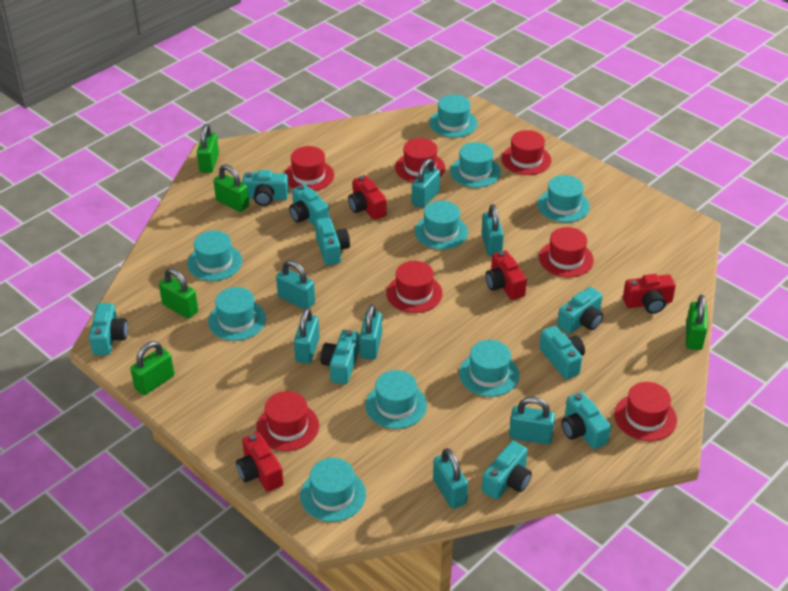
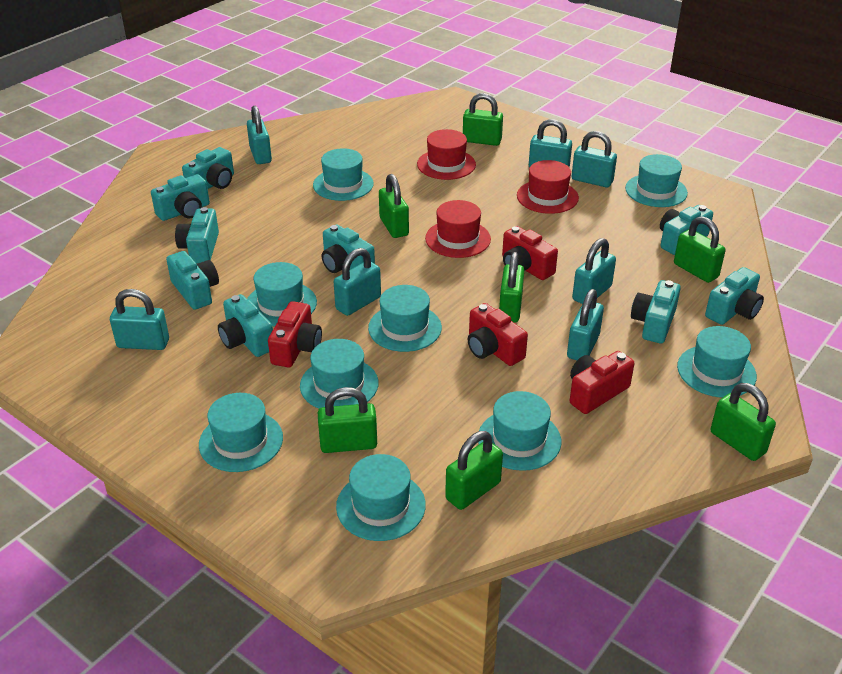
green padlock: [130,341,174,395] [159,268,198,319] [197,124,219,173] [214,164,249,212] [686,295,707,350] = 5 -> [318,387,377,453] [379,174,409,238] [445,431,503,510] [463,93,503,146] [499,252,524,322] [674,216,726,283] [711,383,776,461] = 7
red hat: [256,391,319,451] [284,146,334,191] [386,261,443,313] [395,138,445,183] [501,130,551,175] [539,227,594,277] [614,382,677,441] = 7 -> [417,129,476,180] [425,200,491,258] [517,160,579,214] = 3

